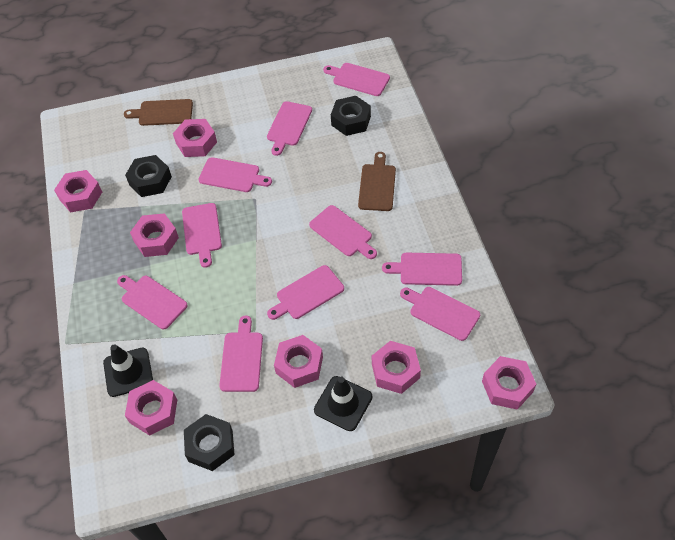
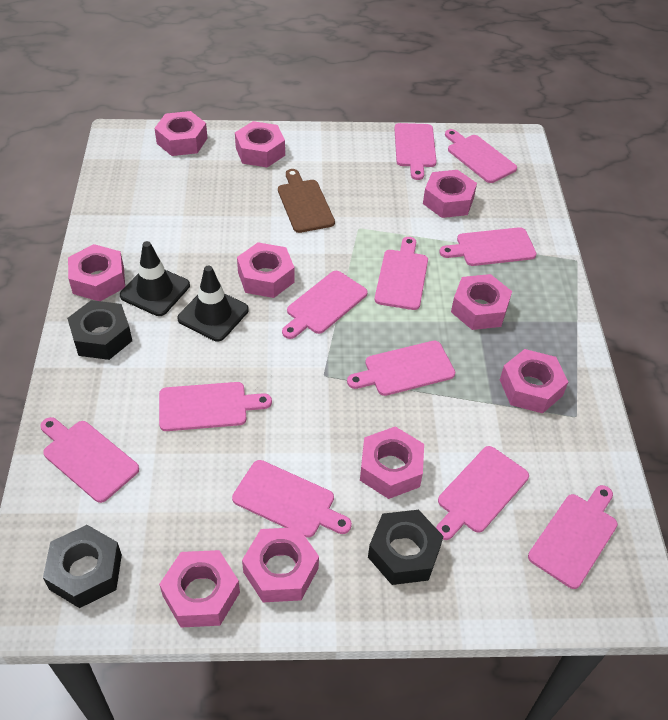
brown cutting board: [124,99,193,126] [358,152,396,211] = 2 -> [278,169,335,233] = 1
pink cutting board: [117,275,188,329] [182,203,222,268] [198,157,272,192] [219,315,263,392] [267,101,312,156] [267,265,344,320] [309,205,377,259] [323,63,390,96] [382,253,462,286] [400,287,480,341] = 10 -> [40,417,139,503] [159,382,272,431] [232,460,352,538] [282,271,368,339] [347,341,455,396] [375,237,428,310] [394,123,437,180] [436,446,529,540] [439,227,536,266] [445,129,517,183] [528,485,618,589] = 11
pink nut: [54,170,102,212] [125,380,177,436] [130,213,179,257] [173,119,217,157] [274,335,323,388] [372,341,421,394] [482,356,536,410] = 7 -> [68,244,125,301] [154,111,207,156] [159,550,240,628] [235,121,285,167] [237,242,294,298] [242,527,319,602] [360,426,424,499] [423,170,477,218] [451,274,512,330] [500,349,568,414] = 10

